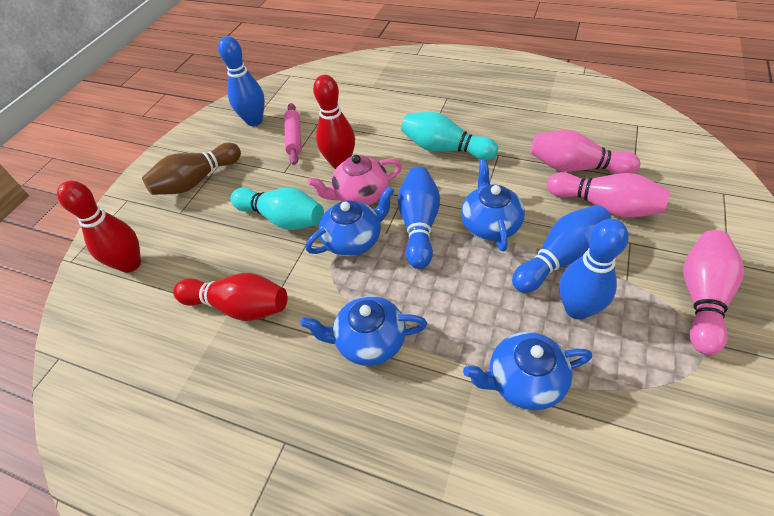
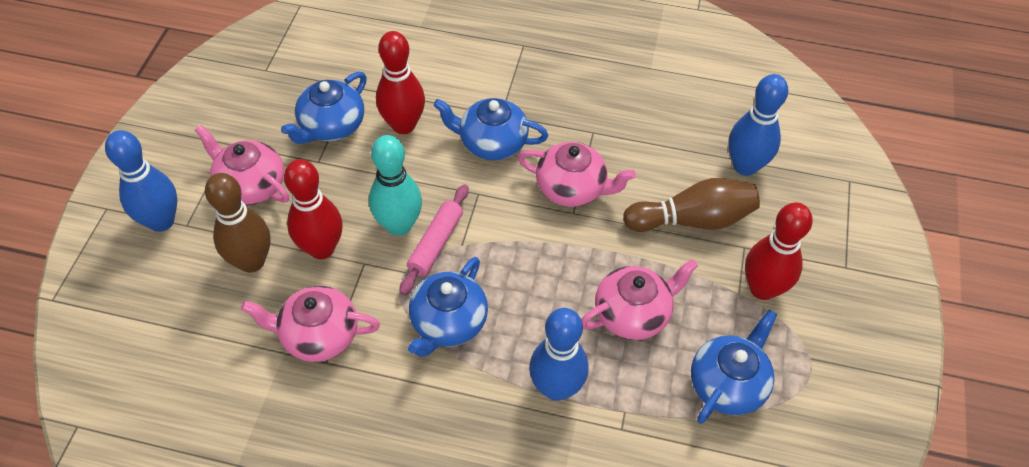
blue bowling pin: [218,36,265,126] [397,166,440,269] [512,205,611,293] [559,219,629,320] = 4 -> [105,130,178,232] [529,308,589,401] [728,74,788,176] = 3
brown bowling pin: [142,143,241,195] = 1 -> [205,173,270,273] [623,178,760,232] = 2
pink bowling pin: [530,130,641,174] [547,172,670,218] [683,230,744,355] = 3 -> none = 0
pink teapot: [308,155,402,205] = 1 -> [195,125,289,206] [241,286,380,362] [518,142,636,207] [581,259,698,340] = 4
turquoise bowling pin: [230,188,324,230] [401,112,498,160] = 2 -> [369,135,422,236] = 1

